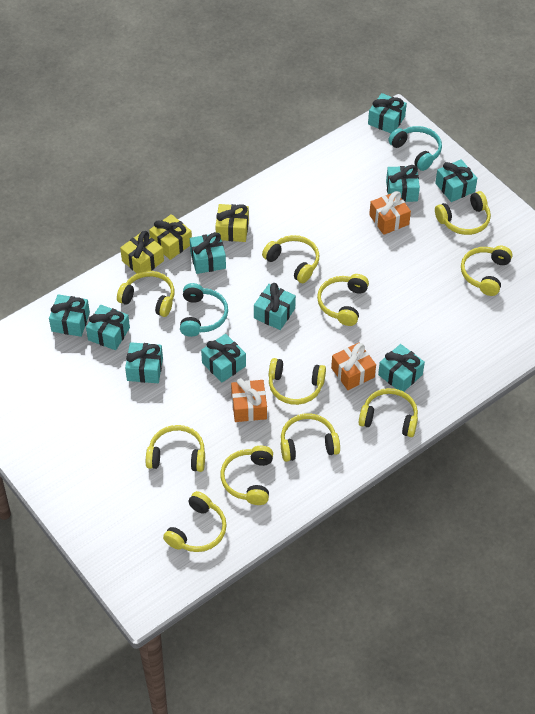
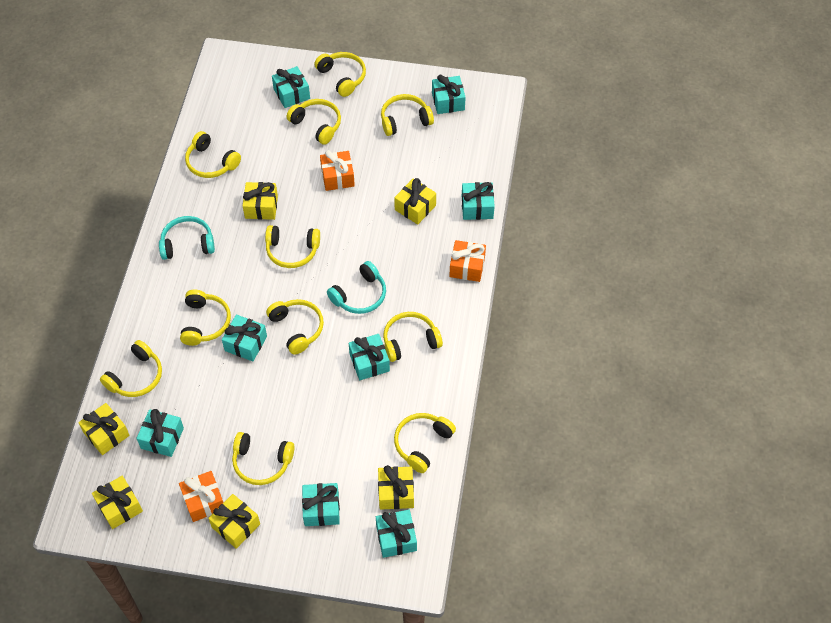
turquoise gift: [49,294,90,337] [86,305,130,350] [125,342,163,383] [190,232,226,274] [201,334,246,382] [254,283,296,330] [368,93,407,133] [378,344,425,392] [386,165,420,202] [435,159,477,202] = 10 -> [136,409,184,457] [222,315,267,361] [272,66,310,108] [302,483,340,526] [349,334,390,380] [376,510,417,558] [432,75,466,114] [462,182,495,220] = 8
yellow gift: [120,231,164,273] [149,214,192,260] [215,204,249,242] = 3 -> [78,403,130,455] [92,476,143,529] [208,494,260,549] [243,182,278,220] [378,465,414,510] [394,178,436,224] = 6

